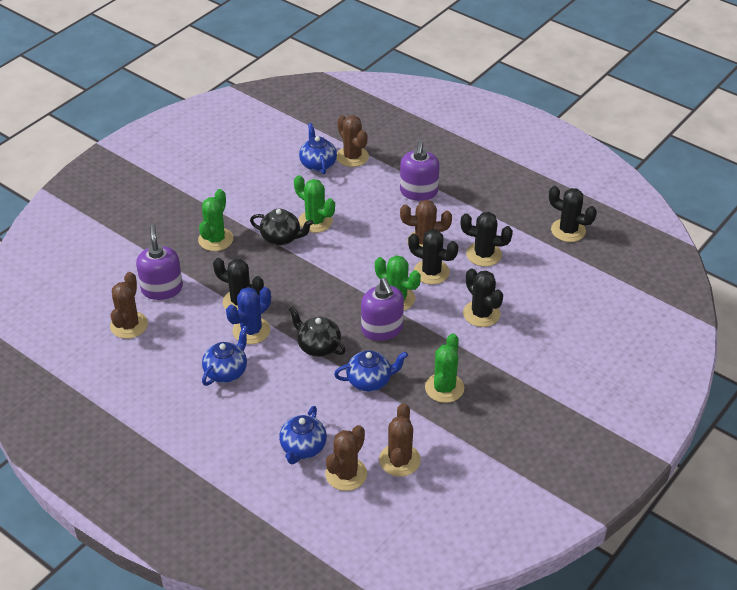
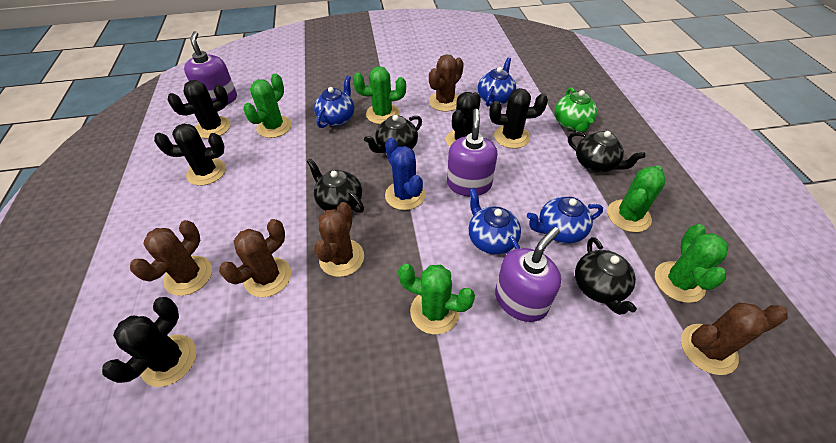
black teapot: [250,209,313,246] [289,307,346,357] = 2 -> [307,158,364,213] [364,115,422,153] [568,131,646,173] [575,237,637,315] = 4
green cactus: [198,189,233,251] [294,175,335,233] [375,255,421,310] [425,334,464,403] = 4 -> [243,74,292,138] [353,66,406,124] [398,264,475,334] [607,165,665,232] [655,224,729,303] = 5
green teapot: none = 0 -> [554,87,597,132] = 1

